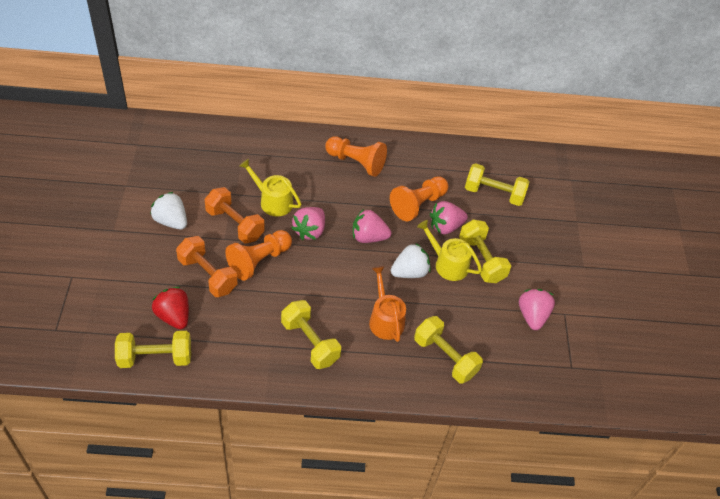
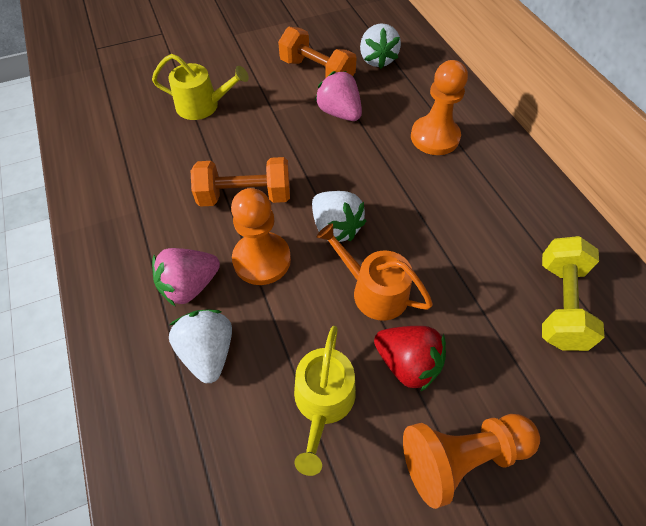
pink strawberry: [291,207,325,240] [353,209,391,243] [430,201,468,234] [519,289,555,330] = 4 -> [152,248,220,307] [315,71,362,121] = 2
white strawberry: [150,192,187,229] [391,243,431,278] = 2 -> [169,309,232,383] [312,191,366,242] [360,23,401,69] = 3
yellow dumbbell: [115,331,191,368] [281,300,341,369] [414,316,483,383] [459,220,511,283] [465,163,529,206] = 5 -> [542,236,604,351] = 1

